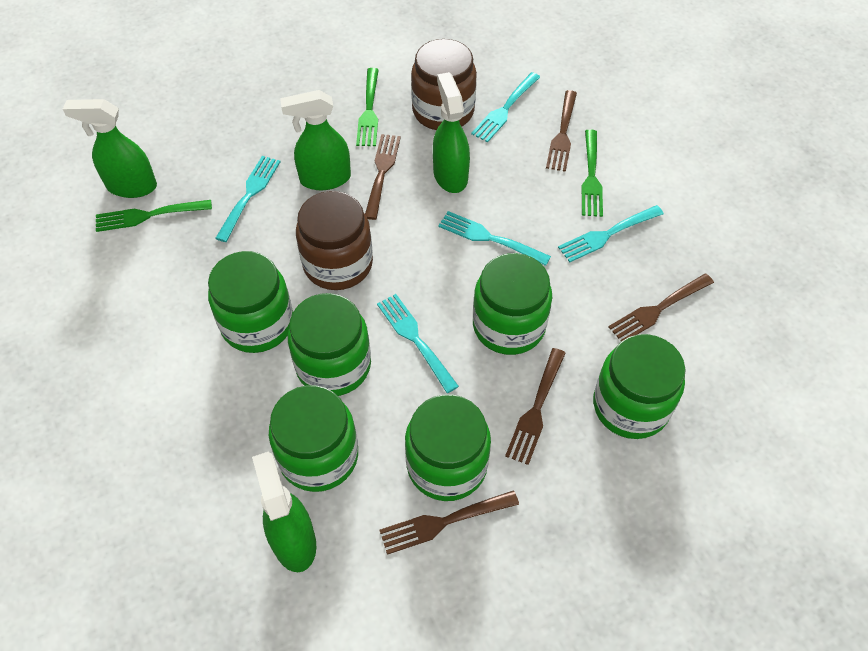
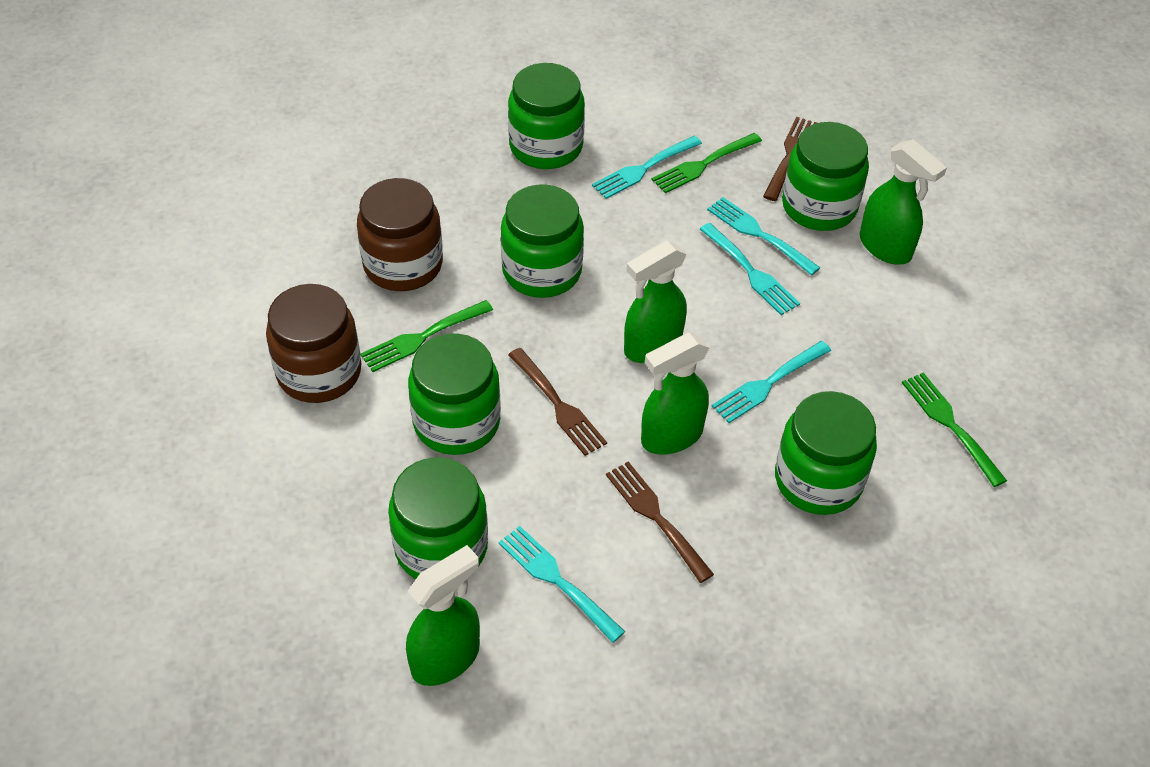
brown fork: [365,134,401,220] [379,490,519,555] [505,348,566,465] [546,90,577,172] [608,273,714,341] = 5 -> [508,348,607,456] [606,461,714,583] [763,117,817,201] = 3

